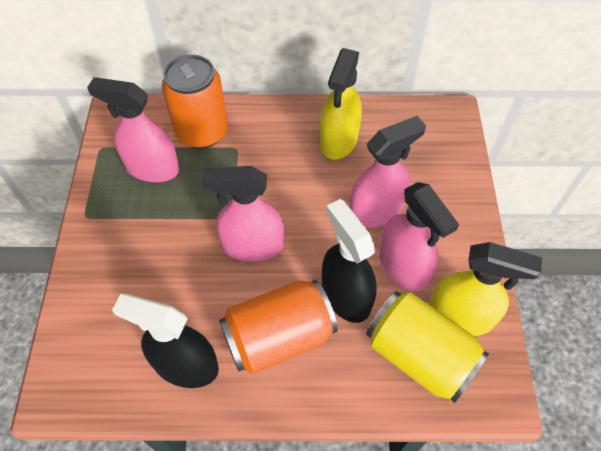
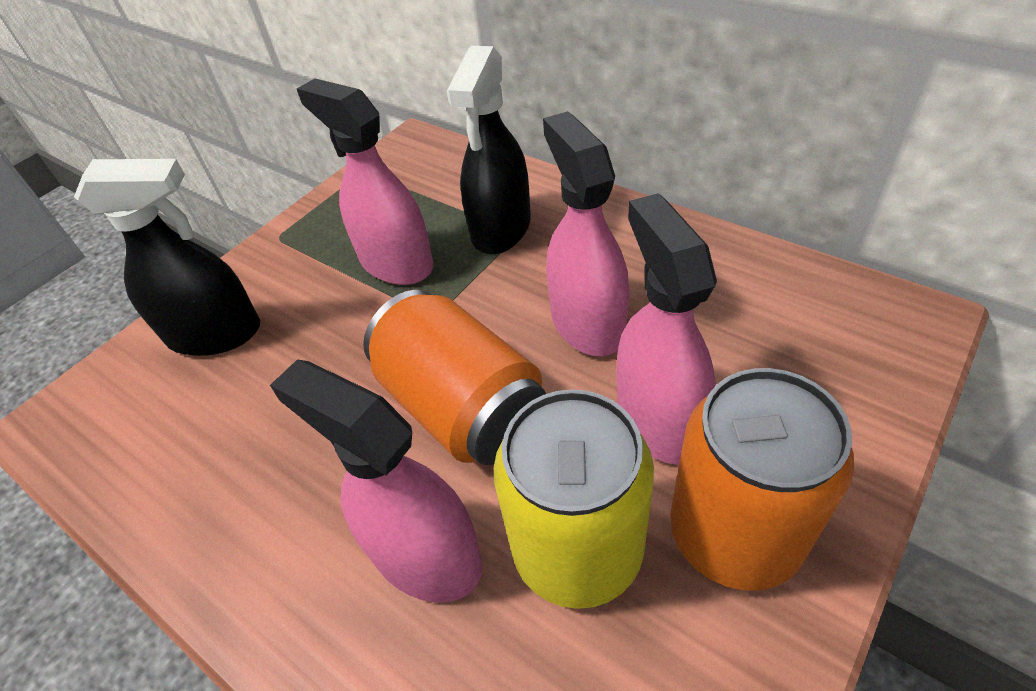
yellow spray bottle: [320,48,362,160] [429,242,542,336] = 2 -> none = 0

